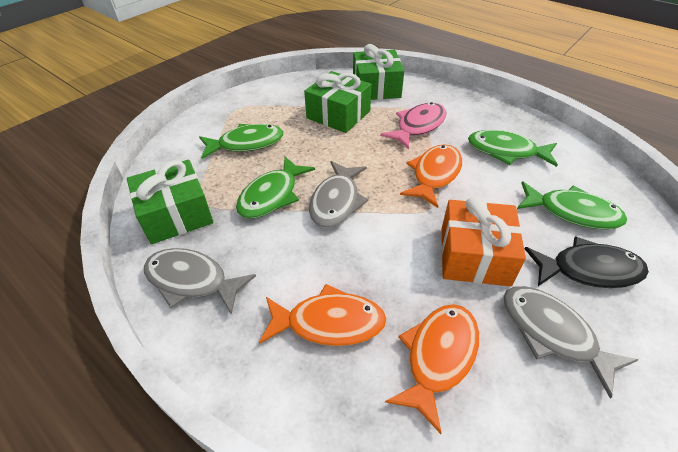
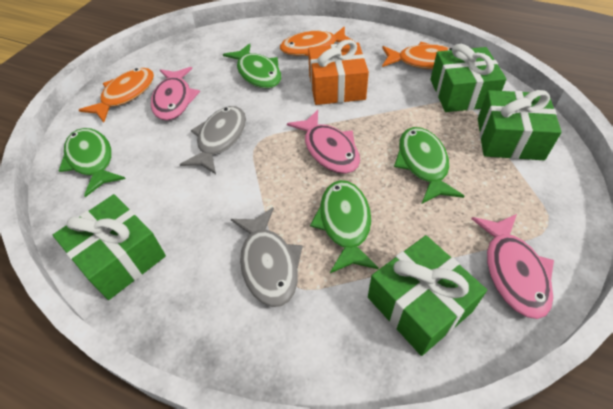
black fish: [524,237,649,288] = 1 -> none = 0
green gift: [127,160,214,244] [304,71,372,133] [353,44,404,100] = 3 -> [53,194,166,300] [368,235,487,356] [430,44,507,112] [478,90,562,160] = 4
grey fish: [144,248,256,315] [309,161,369,228] [503,286,638,399] = 3 -> [180,106,246,174] [231,207,303,307] = 2
pink fish: [380,102,446,149] = 1 -> [151,67,200,121] [287,110,360,174] [471,214,554,319] = 3

